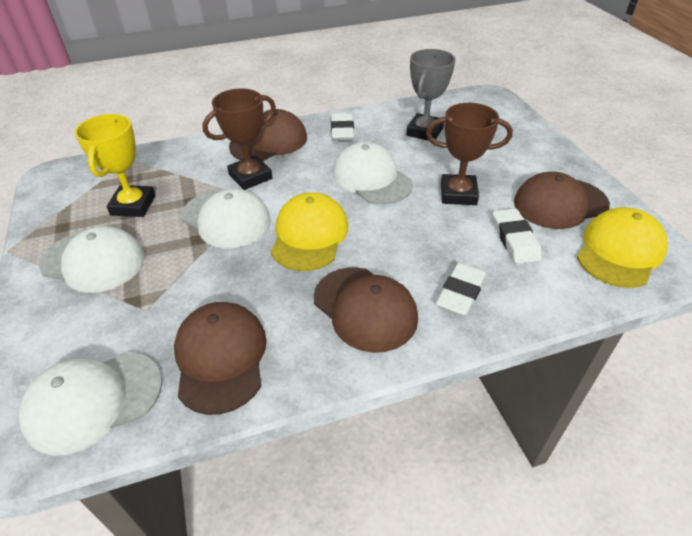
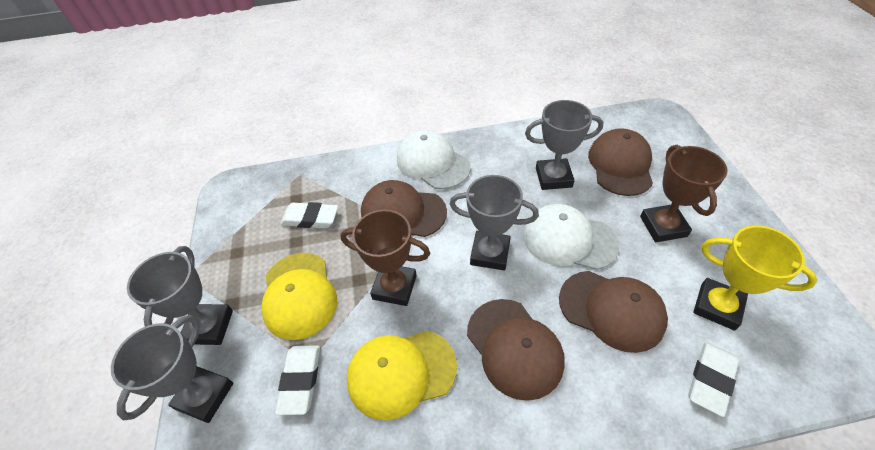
grey trophy: [406,49,455,140] = 1 -> [111,315,233,423] [127,246,233,345] [449,175,539,270] [525,100,603,190] = 4
white cap: [19,352,162,456] [39,226,145,293] [182,189,271,248] [333,142,413,204] = 4 -> [397,130,471,189] [523,204,619,270] = 2

